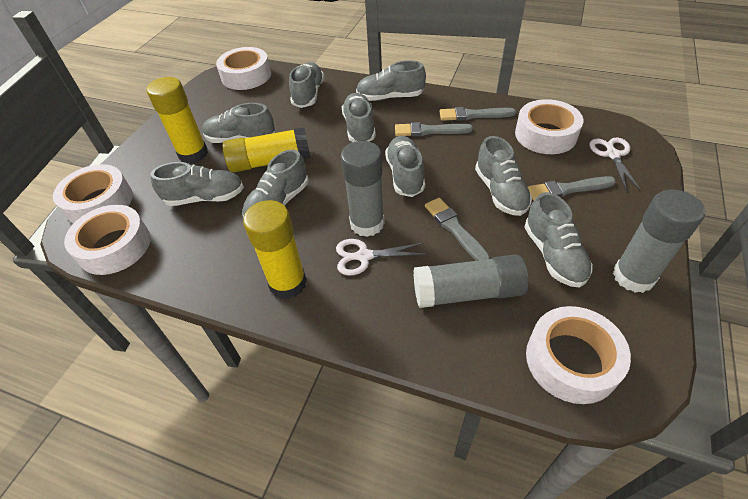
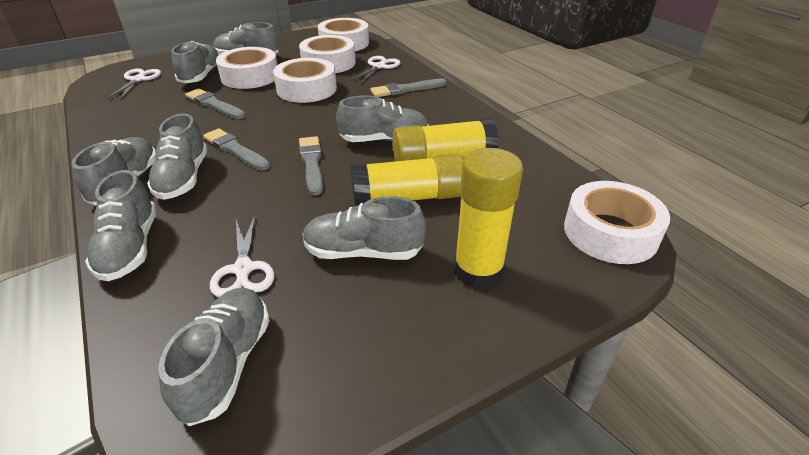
grey glue stick: [341,141,385,237] [413,254,528,308] [613,189,705,293] = 3 -> none = 0
grey shoe: [150,162,244,206] [202,103,275,143] [243,149,308,218] [289,62,325,108] [342,93,376,142] [356,60,426,101] [385,136,425,197] [475,136,532,216] [524,192,593,287] = 9 -> [71,137,156,206] [85,170,157,281] [147,113,208,200] [158,288,270,426] [171,41,220,84] [213,22,279,54] [303,196,426,260] [336,95,429,142] = 8
white scissors: [336,239,427,276] [589,137,641,191] = 2 -> [106,68,161,100] [210,215,275,297] [350,56,400,84] = 3

